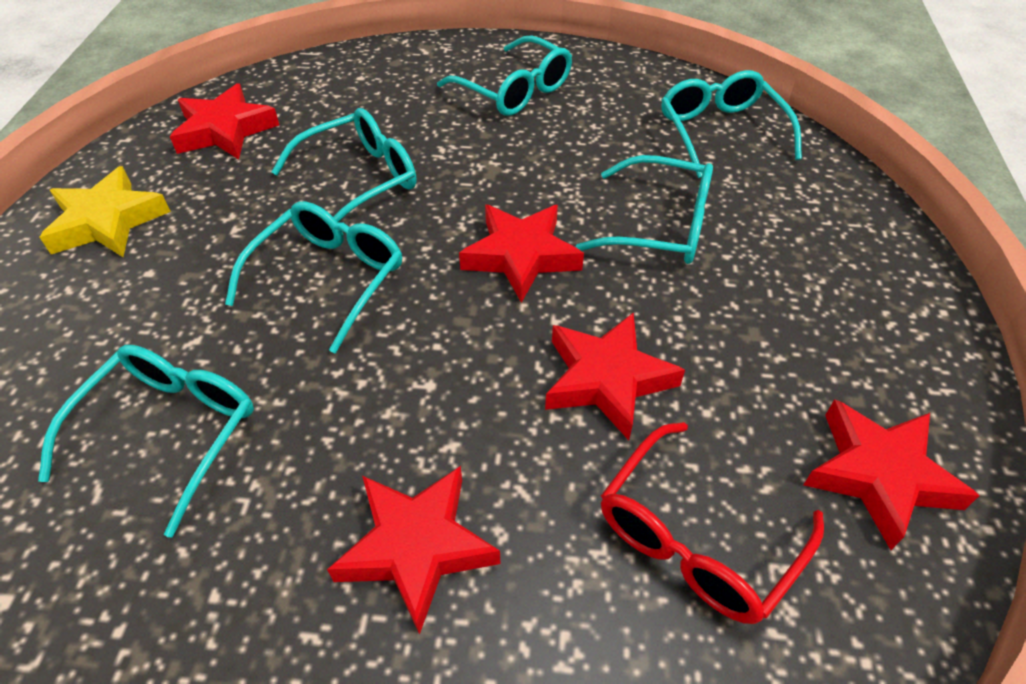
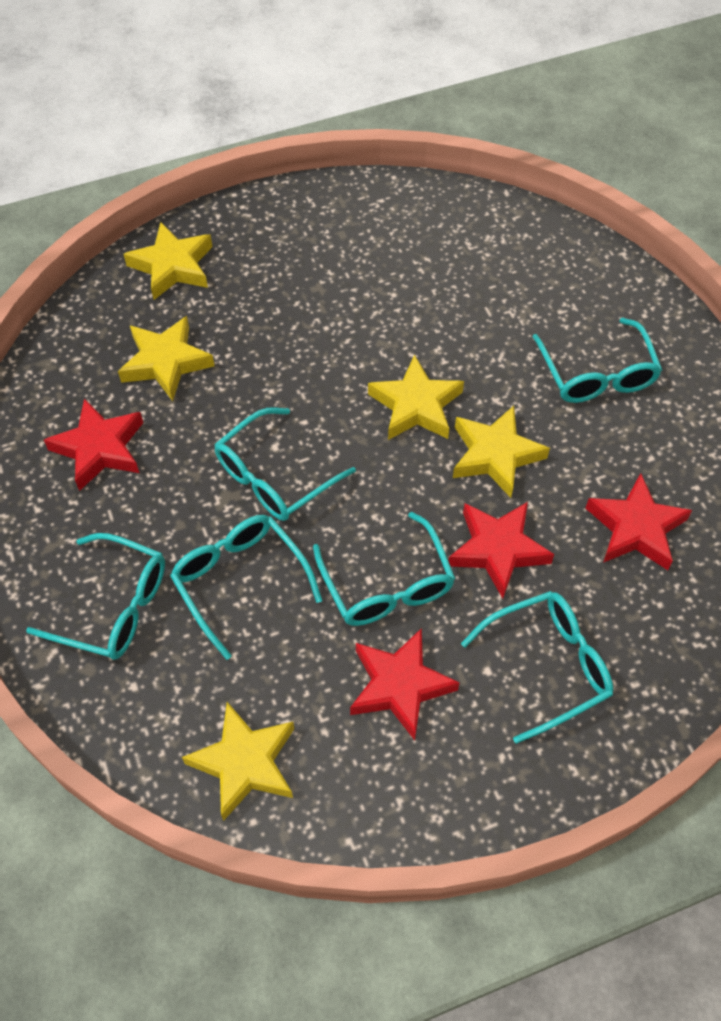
red glasses: [601,422,824,624] = 1 -> none = 0
red star: [170,83,279,160] [327,466,500,635] [459,204,584,303] [545,312,685,440] [803,399,979,550] = 5 -> [44,399,143,491] [350,628,460,740] [448,502,554,599] [585,473,692,570] = 4
yellow star: [39,166,171,257] = 1 -> [118,316,214,401] [124,222,213,300] [182,702,294,821] [368,354,464,440] [453,406,550,498] = 5

